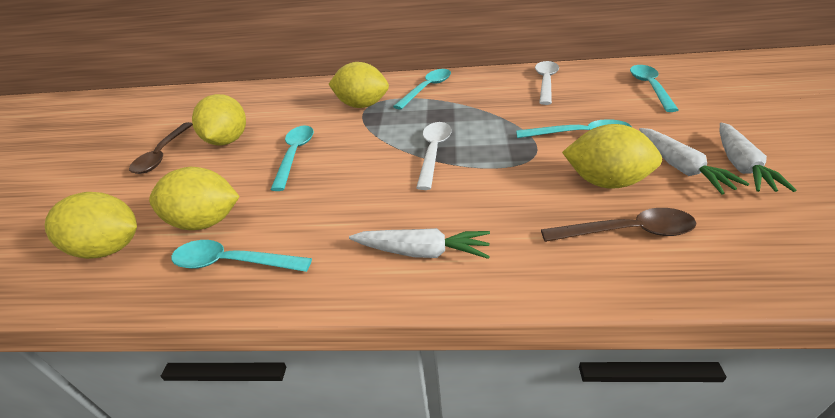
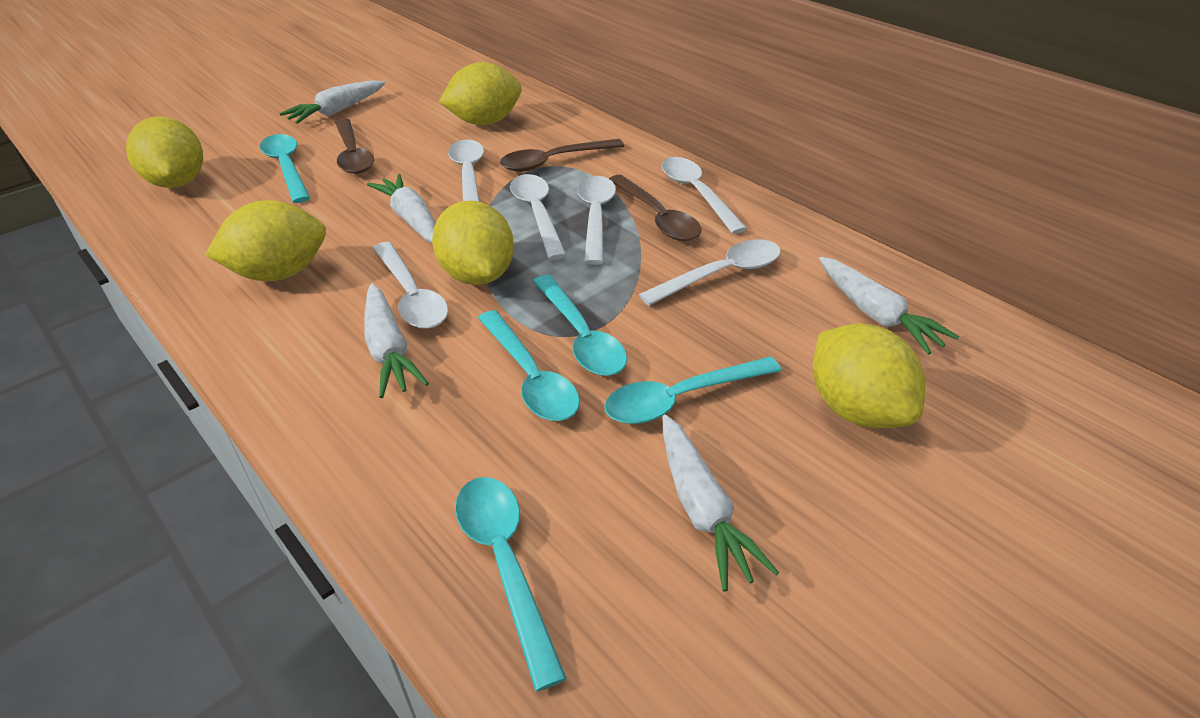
brown spoon: [129,122,193,174] [541,208,696,242] = 2 -> [335,118,374,174] [500,139,624,172] [609,175,701,241] = 3
white carrot: [349,228,490,259] [639,128,750,194] [720,123,796,192] = 3 -> [279,80,385,124] [364,284,429,398] [367,174,435,243] [663,415,779,592] [819,257,959,355] = 5
white spoon: [416,122,452,190] [535,61,559,105] = 2 -> [373,242,448,329] [448,140,484,202] [510,174,567,260] [577,176,616,265] [639,239,781,306] [661,157,747,234] = 6

